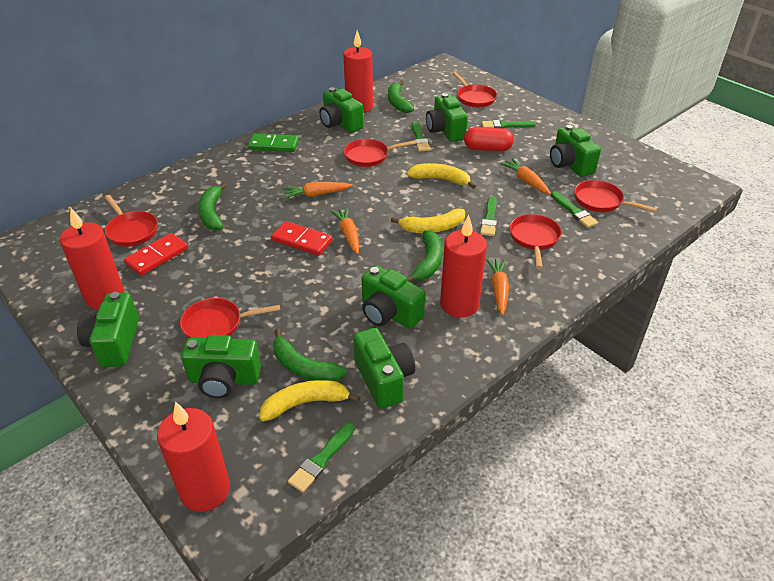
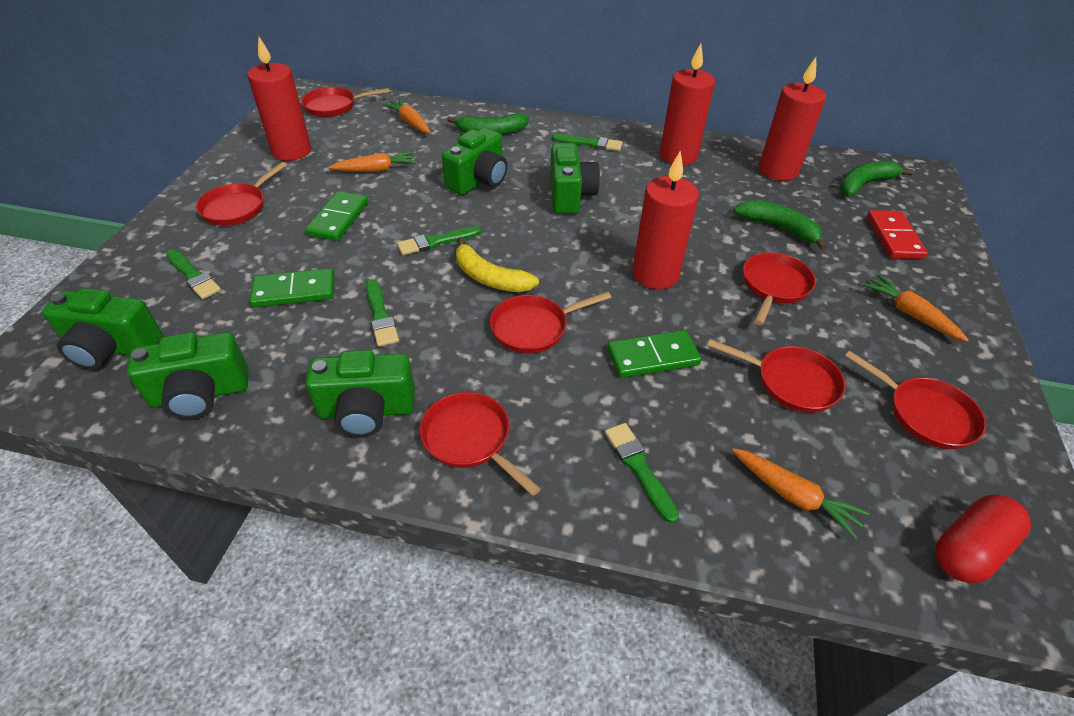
green banana: [198,182,227,230] [273,329,347,381] [388,80,414,113] [407,230,443,282] = 4 -> [447,113,529,135] [733,200,827,250] [840,161,913,196] = 3
green camera: [77,292,139,367] [181,335,261,399] [319,87,364,133] [353,328,415,409] [361,265,425,329] [426,93,468,142] [550,125,601,177] = 7 -> [42,288,163,369] [127,332,248,419] [306,350,415,437] [442,128,507,195] [550,143,600,214] = 5
green domino: [248,133,299,152] = 1 -> [250,268,334,307] [305,191,368,241] [607,330,702,378] = 3
red domino: [124,233,188,276] [271,221,333,256] = 2 -> [867,210,928,259] = 1
red pan: [104,195,158,247] [180,298,280,338] [344,139,417,167] [452,71,497,108] [509,214,561,269] [574,180,657,212] = 6 -> [196,162,287,226] [301,87,390,117] [420,392,541,496] [490,291,611,353] [707,339,846,413] [743,252,816,325] [844,350,986,449] = 7
yellow banana: [260,380,360,421] [391,208,465,233] [407,163,476,189] = 3 -> [456,237,539,292] = 1

